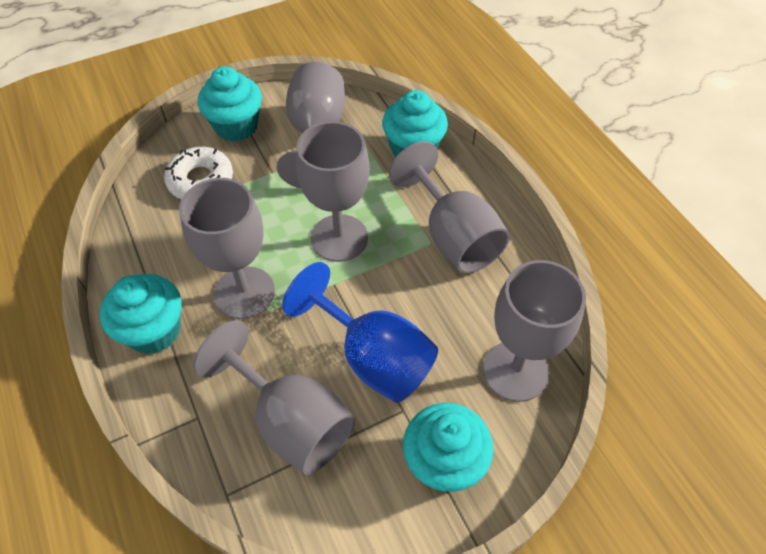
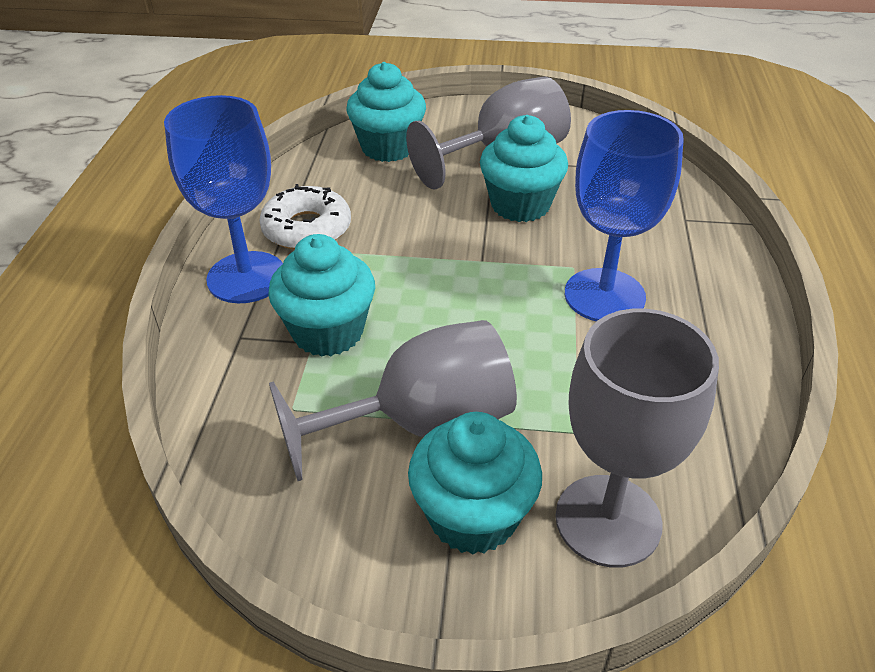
blue goblet: [282,262,438,403] = 1 -> [164,95,283,304] [565,110,684,321] = 2
grey goblet: [179,178,275,319] [193,320,355,475] [277,62,345,188] [296,121,370,262] [389,141,510,273] [483,260,586,402] = 6 -> [269,320,517,481] [406,77,571,190] [555,309,719,567] = 3

